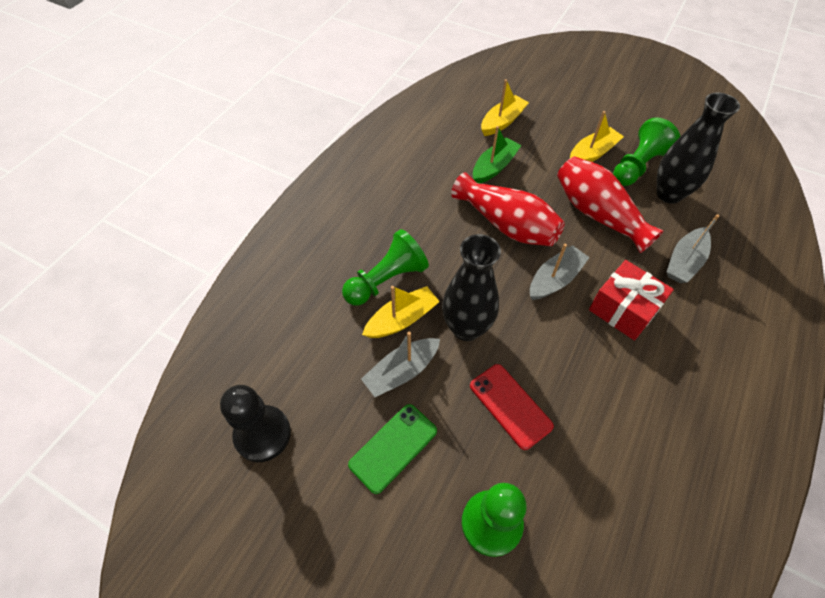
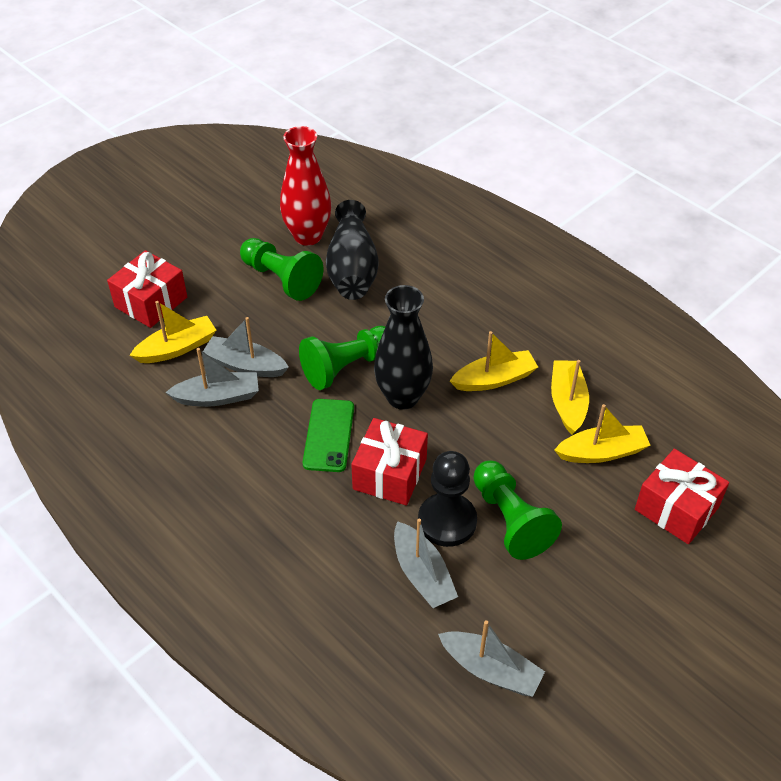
green boat: [473,126,522,184] = 1 -> none = 0
grey boat: [361,332,440,397] [530,244,590,300] [667,214,719,283] = 3 -> [165,348,259,407] [203,317,289,377] [394,518,458,608] [438,620,545,697] = 4
red gift: [589,260,674,341] = 1 -> [107,250,187,328] [351,418,428,505] [635,449,729,544] = 3
red phone: [470,364,554,450] = 1 -> none = 0
red vase: [451,172,565,246] [557,156,664,253] = 2 -> [280,126,331,246] = 1
yellow boat: [362,286,440,338] [481,79,529,136] [570,111,624,162] = 3 -> [130,301,216,363] [450,331,538,391] [551,360,589,434] [555,404,650,463] = 4

